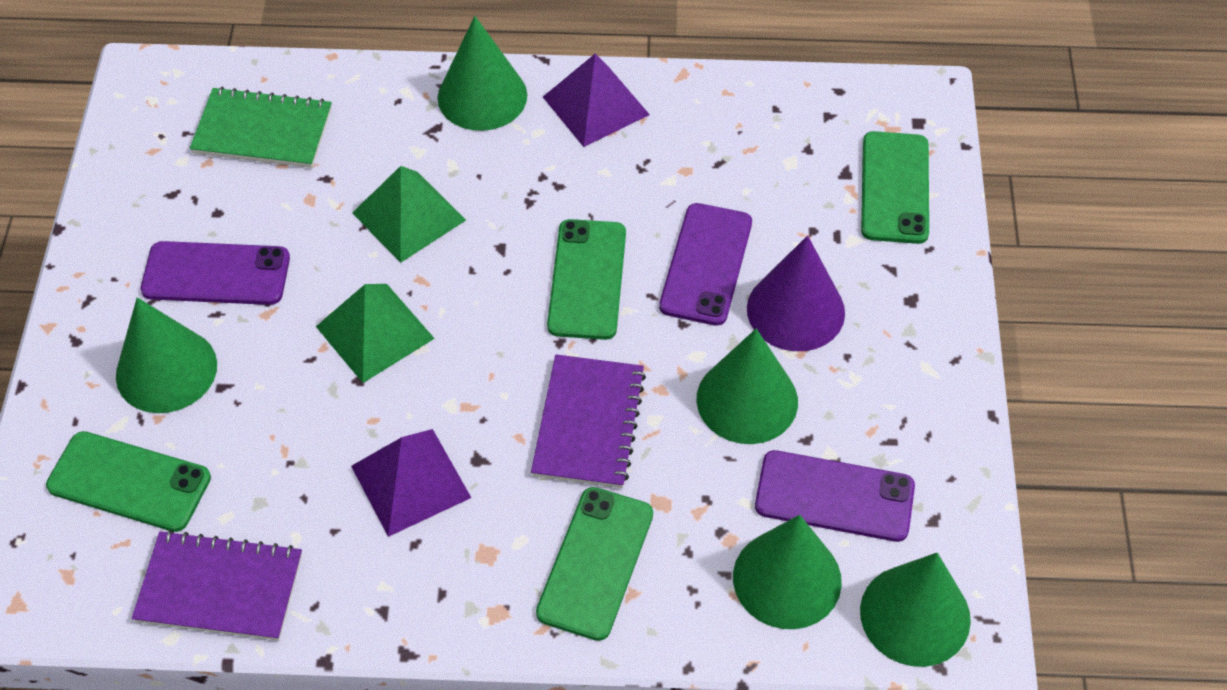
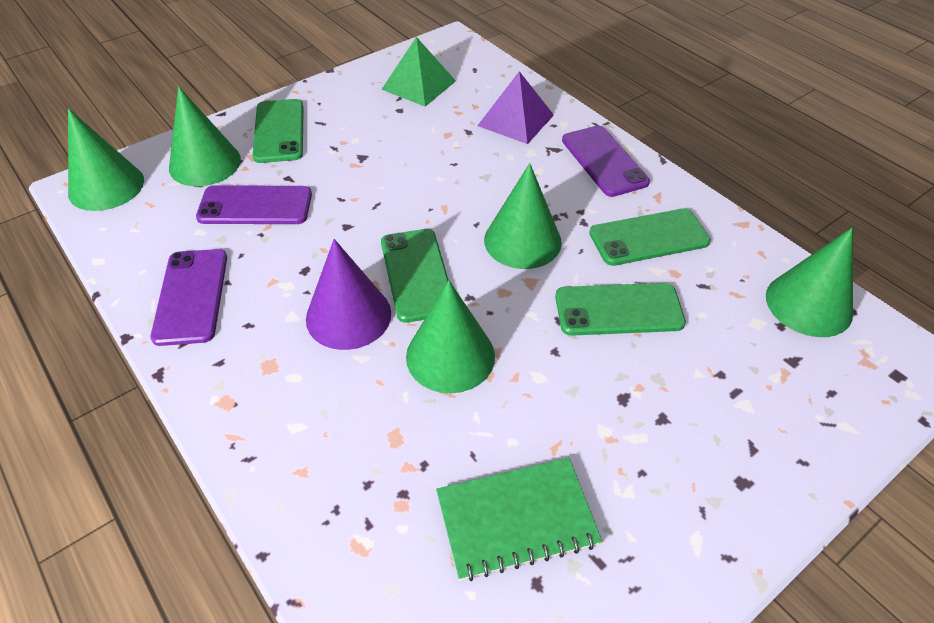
green pyramid: [316,284,435,383] [352,166,466,263] = 2 -> [381,37,456,107] = 1
purple notebook: [132,530,302,641] [531,354,646,488] = 2 -> none = 0
purple pyramid: [351,429,471,537] [543,53,650,147] = 2 -> [478,71,554,144] = 1

